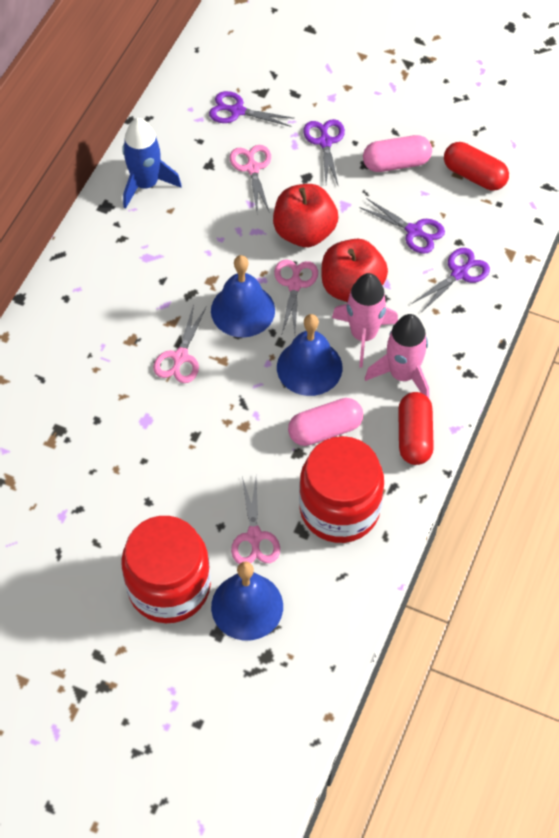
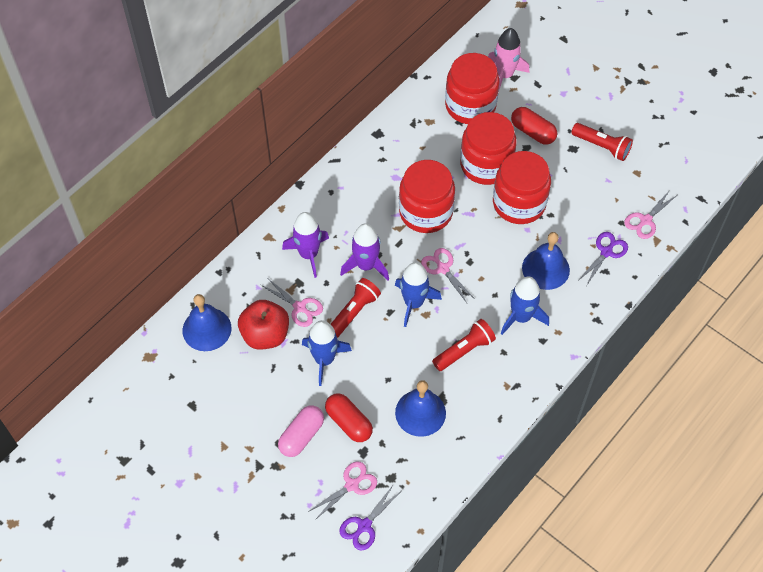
blue rocket: [122,118,182,208] = 1 -> [302,320,352,386] [395,262,442,327] [501,277,549,335] = 3
pink capsule: [288,398,363,446] [363,135,432,172] = 2 -> [278,405,324,457] = 1
pink rocket: [332,273,398,368] [365,314,429,398] = 2 -> [488,28,529,90] = 1
purple rocket: none = 0 -> [282,212,329,278] [340,223,389,281] = 2
purple scissors: [209,91,295,127] [303,119,345,187] [360,198,445,254] [413,248,490,311] = 4 -> [340,484,401,551] [579,232,628,286] = 2
red apple: [273,184,338,247] [321,239,388,302] = 2 -> [238,300,289,350] = 1
red flashlight: none = 0 -> [330,278,381,338] [432,319,496,371] [571,123,633,161] = 3
red jar: [121,516,211,623] [299,436,384,543] = 2 -> [399,160,455,233] [445,53,500,124] [460,112,517,185] [493,151,551,224] = 4

